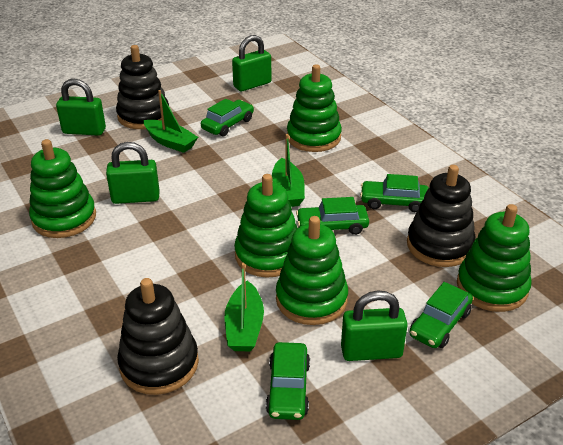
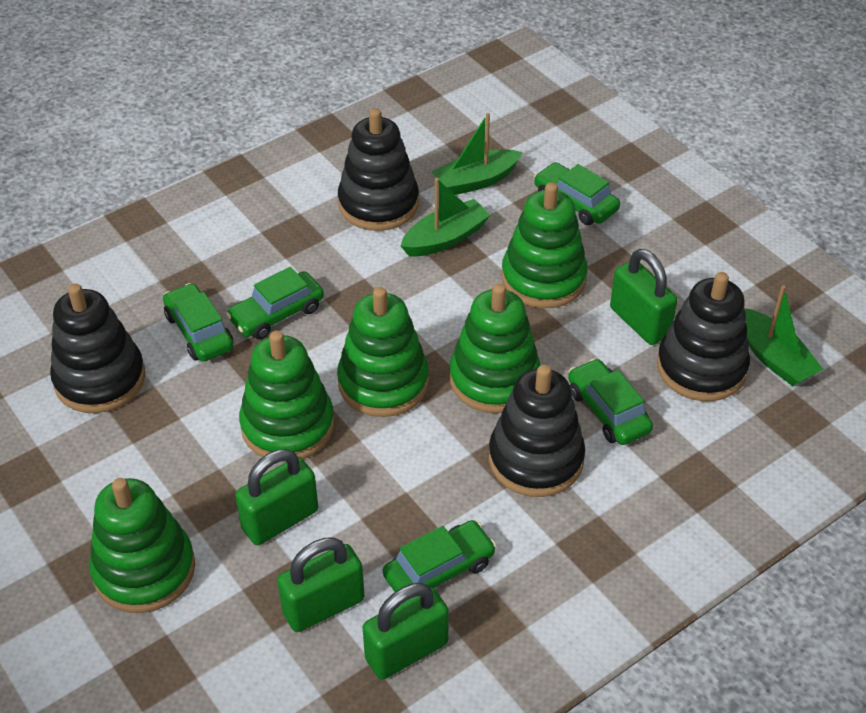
black stacking toy: [116,45,169,129] [117,278,199,395] [407,165,476,267] = 3 -> [50,283,145,413] [338,108,419,231] [489,365,585,497] [657,272,750,401] = 4

